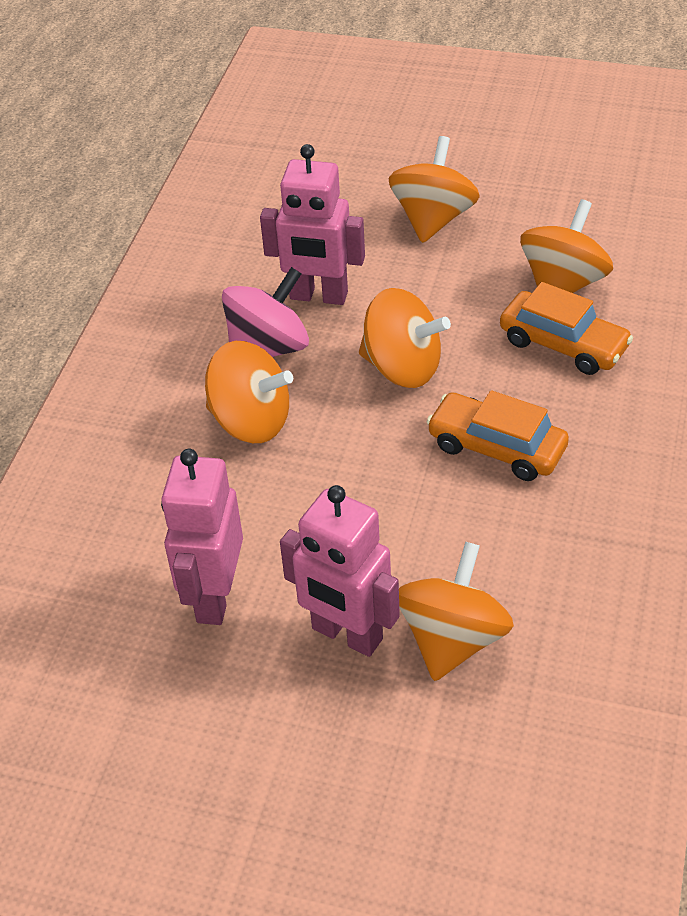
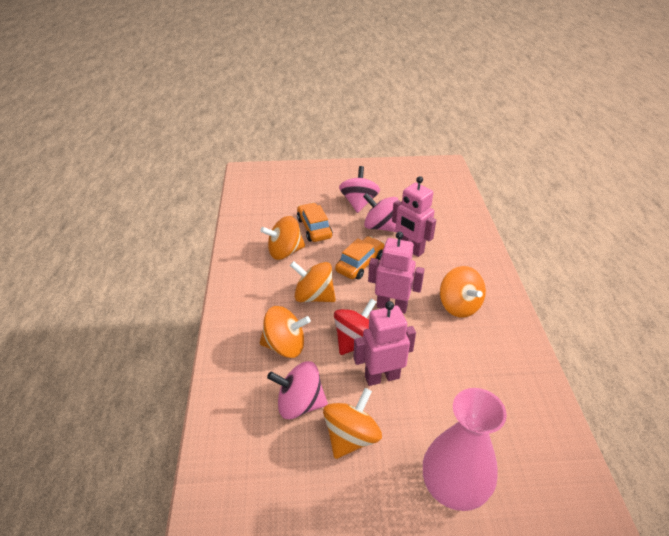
pink spinning top: [222,267,309,357] = 1 -> [267,361,328,419] [339,166,380,213] [363,193,398,232] = 3
pink vase: none = 0 -> [423,388,507,511] = 1
red spinning top: none = 0 -> [334,299,376,355] = 1

